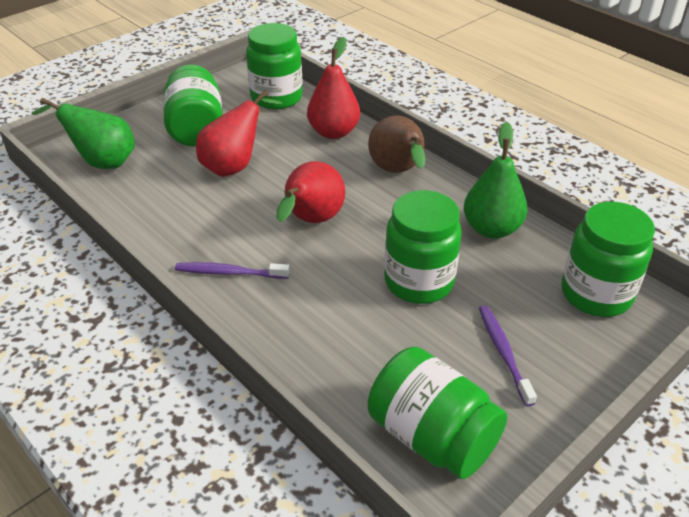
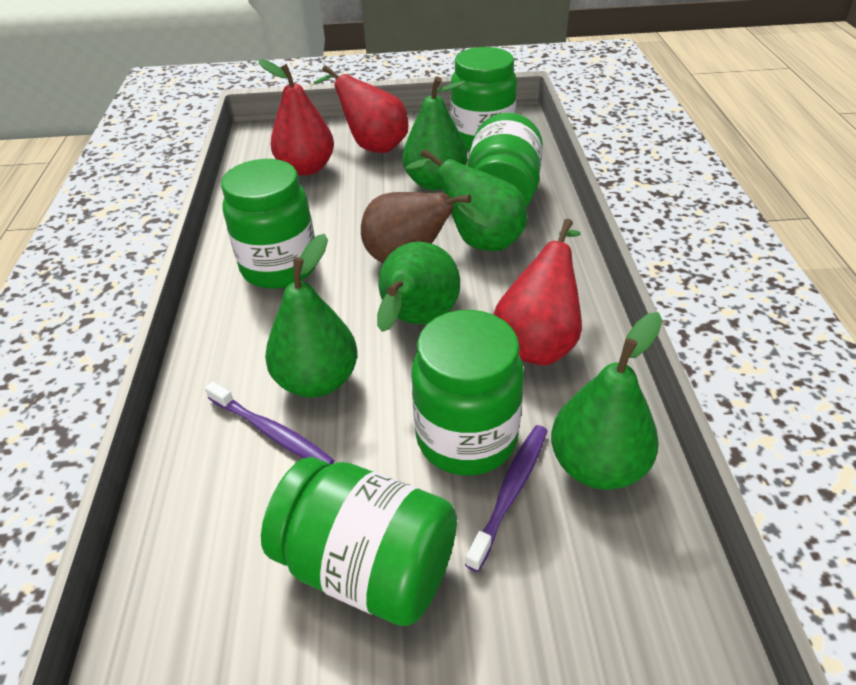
green pear: [32,98,135,169] [464,122,528,238] = 2 -> [265,234,357,398] [377,242,460,332] [402,77,467,190] [406,149,527,251] [551,312,662,490] = 5

